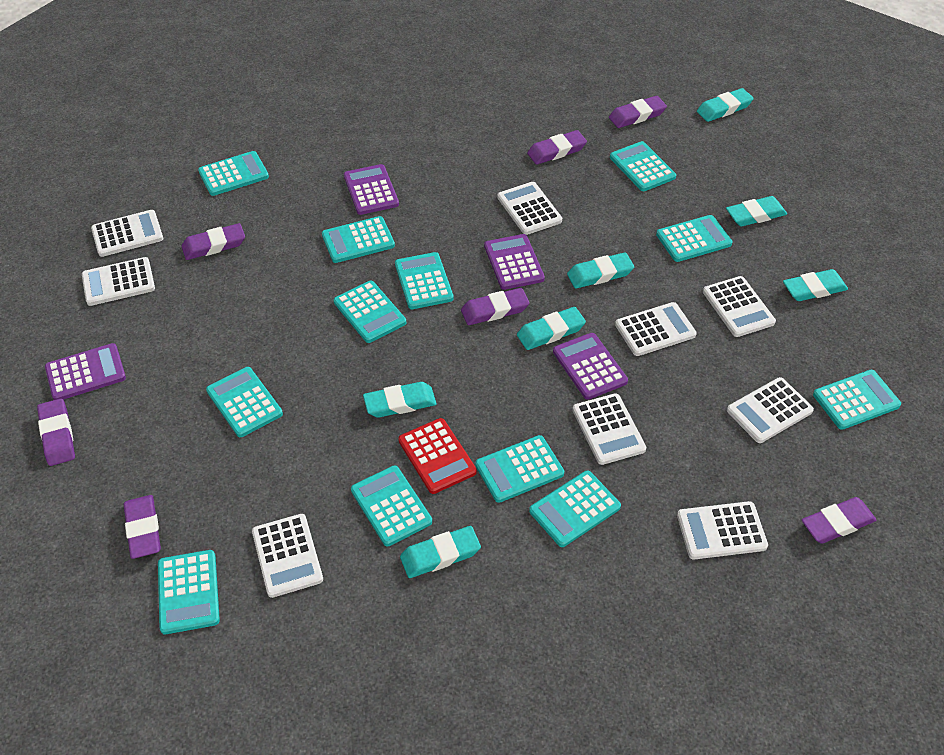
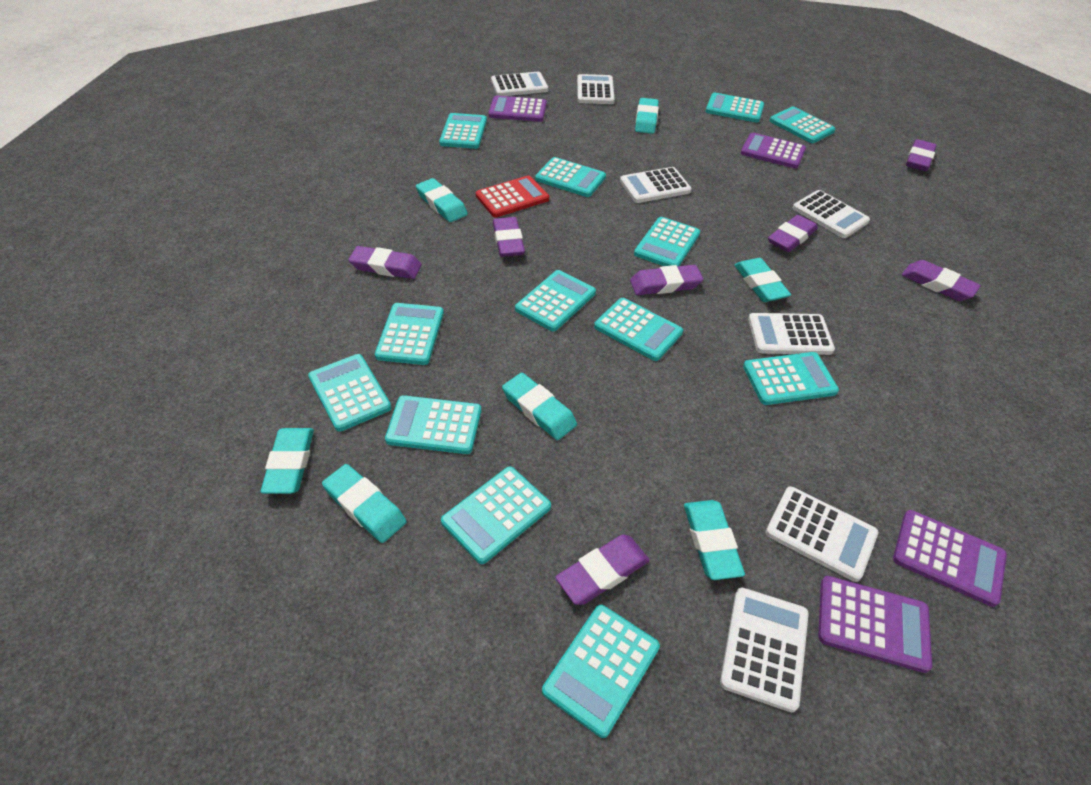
turquoise calculator: [158,550,220,634] [198,151,269,196] [206,367,283,437] [322,216,395,263] [334,281,406,343] [351,465,432,546] [395,252,454,309] [475,435,564,503] [529,471,621,547] [610,141,676,191] [656,215,732,262] [813,370,901,430] = 12 -> [308,354,391,432] [375,303,444,365] [385,395,481,454] [439,113,487,149] [441,467,551,564] [515,270,596,331] [535,157,606,197] [542,605,660,738] [594,298,683,361] [634,217,700,266] [706,93,764,123] [743,352,839,405] [769,106,836,143] = 13
white calculator: [82,257,155,306] [91,210,164,257] [252,514,323,598] [497,182,562,235] [572,393,646,465] [615,302,697,356] [677,501,768,560] [703,276,776,337] [727,377,814,443] = 9 -> [491,72,548,96] [577,74,615,104] [620,167,692,203] [720,587,808,712] [748,313,835,355] [765,487,878,582] [793,190,870,238] = 7

